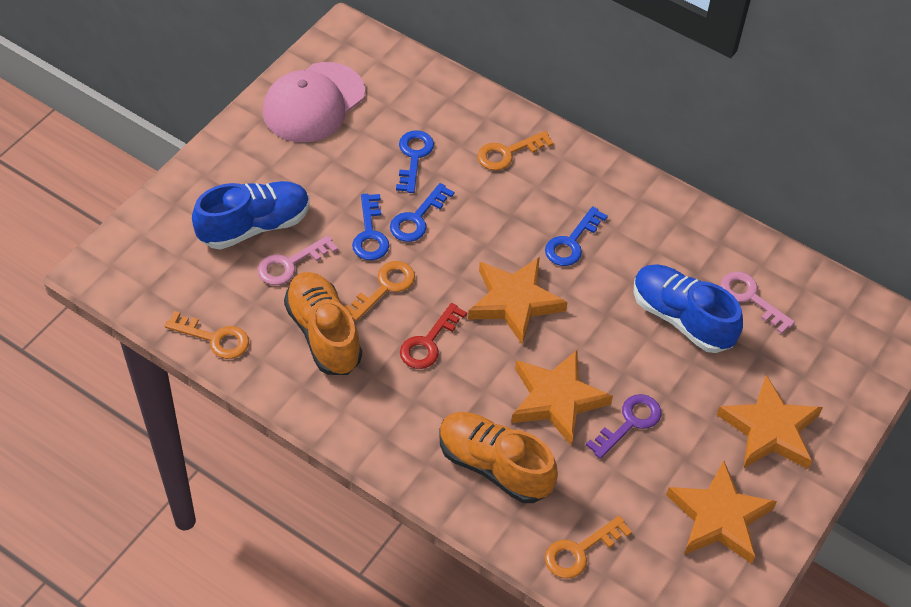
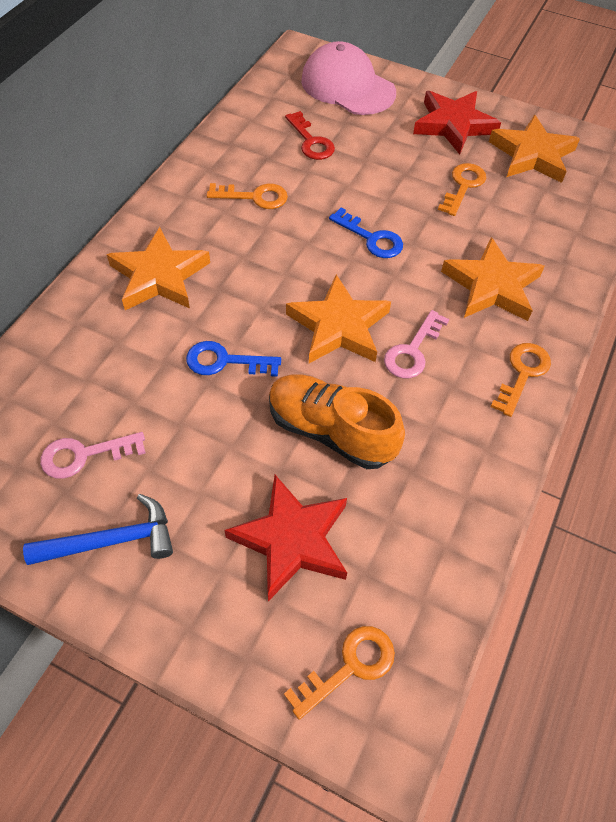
blue hammer: none = 0 -> [23,494,173,565] = 1
blue key: [352,194,389,260] [390,183,454,242] [396,130,434,193] [545,206,608,266] = 4 -> [186,341,281,377] [329,208,403,258] = 2
blue shoe: [192,181,309,249] [634,265,743,353] = 2 -> none = 0
orange shoe: [284,272,362,375] [439,412,558,503] = 2 -> [269,374,405,469] = 1
purple key: [586,394,662,459] = 1 -> none = 0
red star: none = 0 -> [224,475,347,601] [413,91,501,154] = 2

